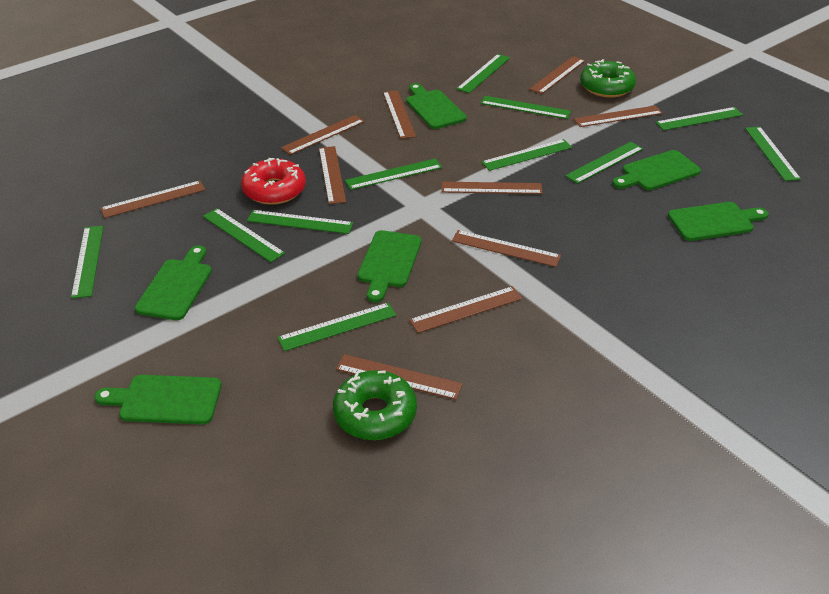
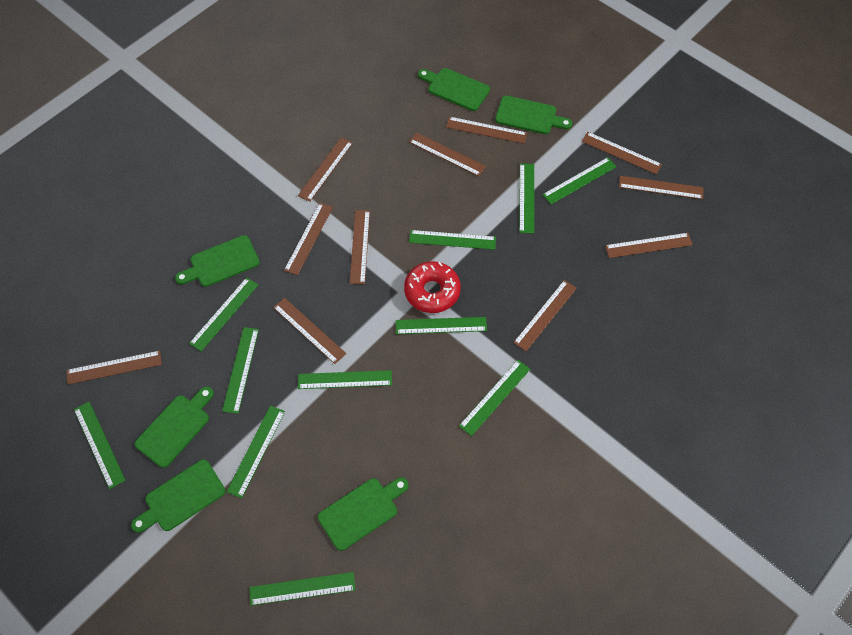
brown ruler: [100,180,205,218] [281,115,365,155] [319,146,346,204] [336,354,463,400] [383,90,416,139] [409,286,522,333] [441,182,543,194] [452,230,561,267] [529,56,585,94] [574,105,663,127] = 10 -> [66,351,162,385] [273,298,346,364] [284,203,333,275] [298,138,353,202] [350,210,370,284] [409,132,486,176] [446,117,527,144] [513,280,577,351] [582,132,662,174] [605,233,693,258] [619,176,704,199] = 11
green donut: [333,370,417,440] [580,59,636,98] = 2 -> none = 0

